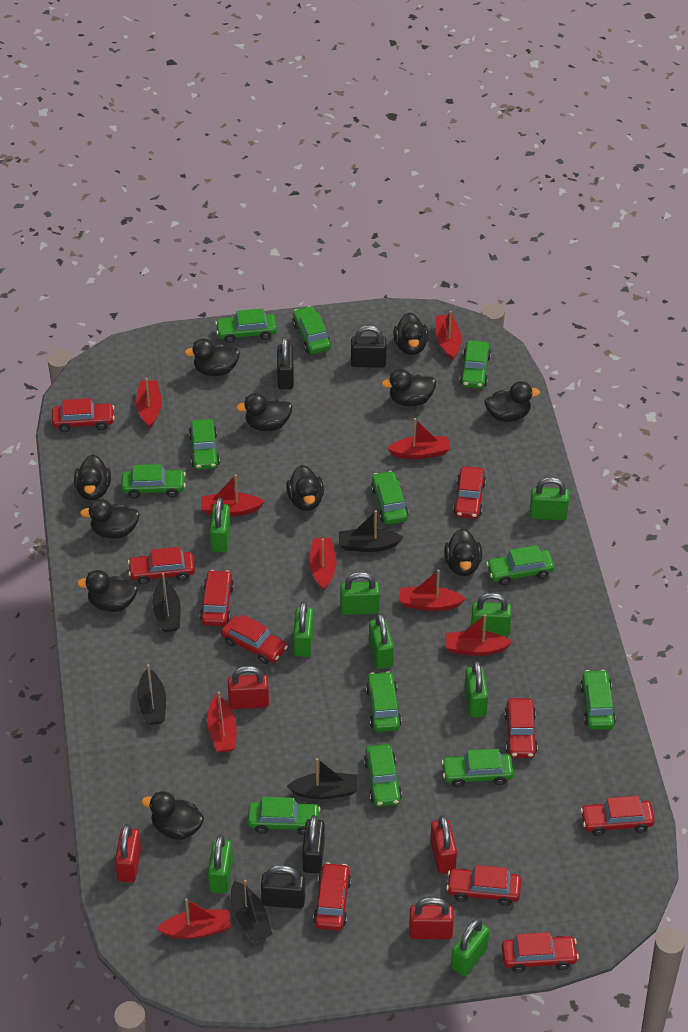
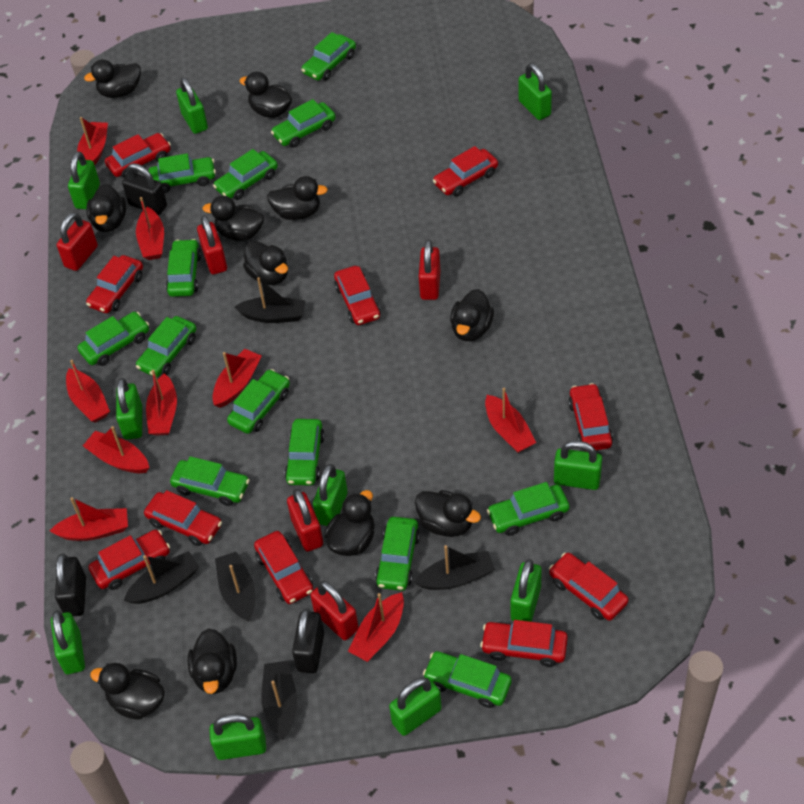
black padlock: [261,865,305,909] [277,337,294,389] [302,815,325,873] [351,325,387,367] = 4 -> [55,554,86,617] [122,163,167,215] [292,608,324,673] = 3
green car: [121,464,186,498] [189,419,220,470] [215,308,277,343] [248,797,321,835] [293,306,331,354] [364,744,402,807] [366,671,402,732] [371,471,409,524] [441,749,514,787] [460,340,491,388] [486,545,554,585] [580,670,616,730] = 12 -> [77,312,149,366] [136,316,196,377] [149,153,216,193] [166,239,201,297] [170,456,250,506] [213,149,278,200] [227,369,290,434] [271,99,336,148] [284,419,325,486] [301,32,356,81] [375,517,420,591] [423,651,512,708] [487,482,569,536] = 13
green padlock: [208,835,233,894] [210,498,231,552] [293,601,314,657] [340,572,380,615] [369,613,394,669] [451,919,489,976] [465,661,488,718] [471,593,512,636] [530,477,569,520] = 9 -> [51,610,85,674] [68,151,100,209] [116,378,142,439] [176,77,208,134] [209,714,266,760] [313,464,348,526] [389,677,442,736] [511,559,542,622] [519,63,552,120] [554,441,602,490] = 10
red padlock: [115,824,141,883] [228,666,269,709] [409,897,454,939] [430,815,457,874] = 4 -> [57,212,98,271] [197,215,227,275] [287,489,323,552] [310,581,359,640] [419,240,441,300] = 5

